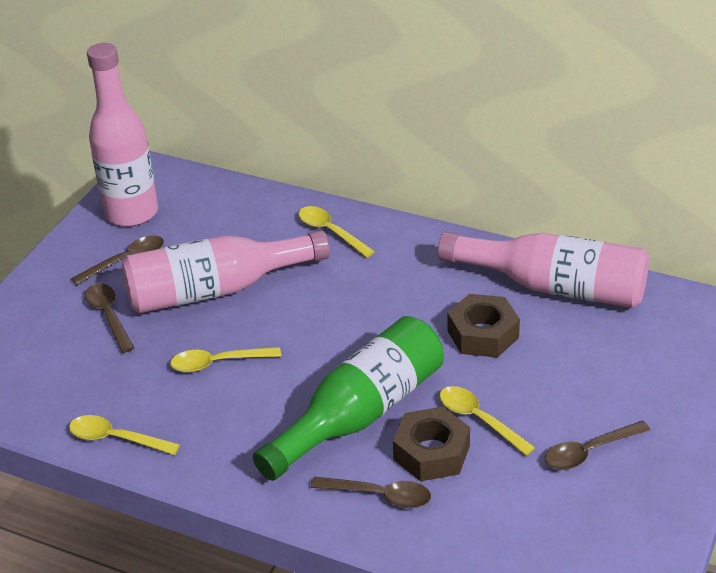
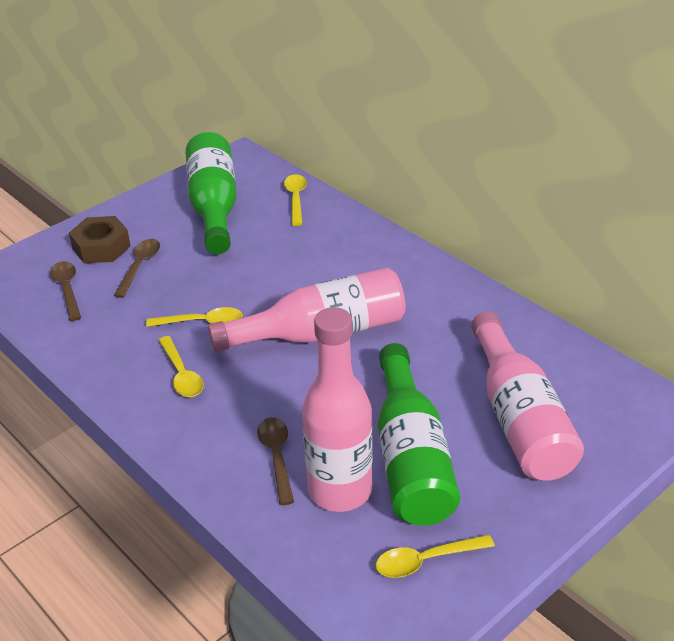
brown nut: [393,406,470,481] [447,294,520,358] = 2 -> [69,216,131,263] = 1
brown spoon: [71,235,164,286] [85,283,134,353] [310,476,431,508] [545,421,650,470] = 4 -> [50,261,81,321] [114,239,160,298] [257,417,294,505] = 3
green bottle: [253,316,444,481] = 1 -> [185,132,237,254] [378,343,460,526] = 2

